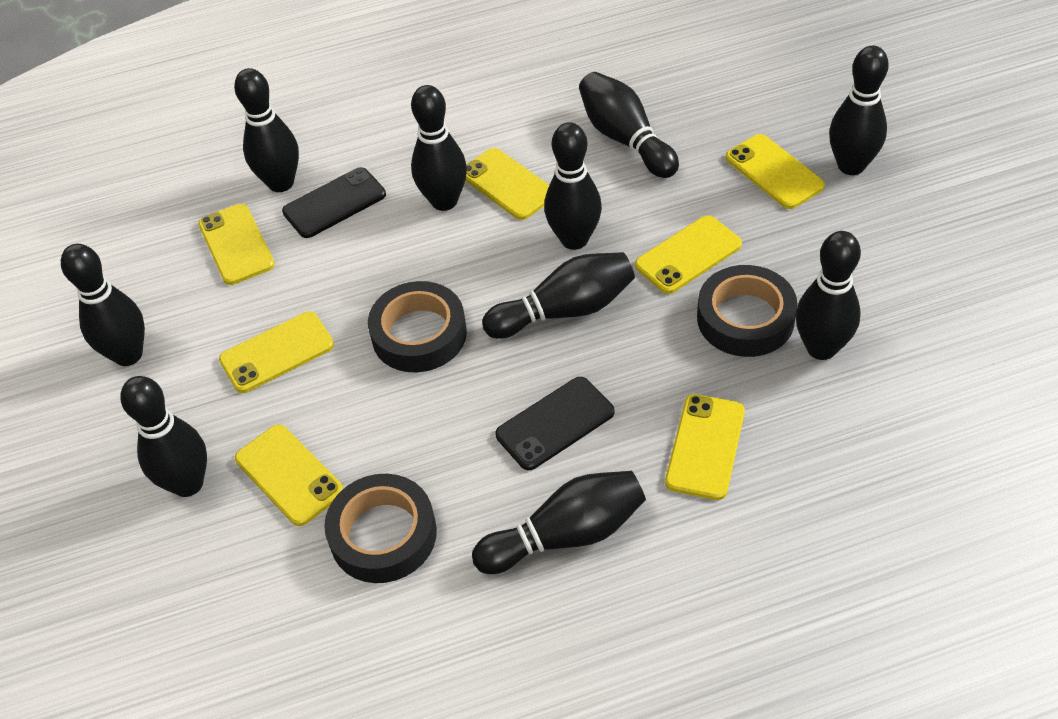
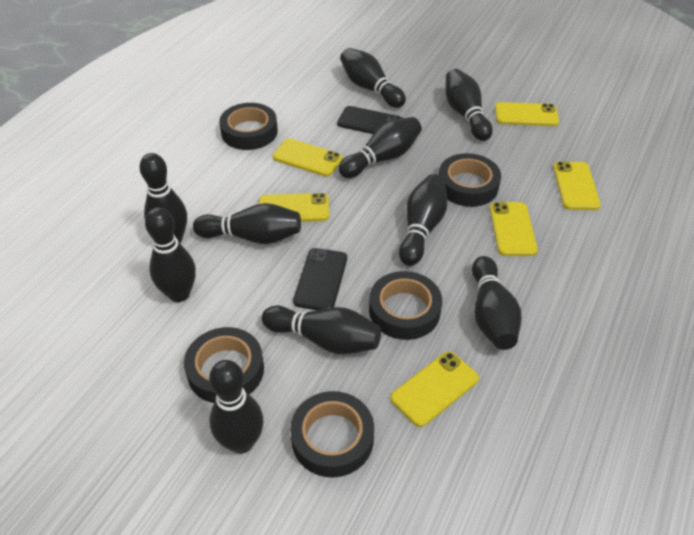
black tape: [324,474,437,583] [368,281,467,372] [697,265,798,357] = 3 -> [184,327,264,403] [219,103,278,150] [290,391,374,477] [369,271,442,340] [439,153,501,207] = 5
yellow phone: [198,204,275,285] [219,311,334,393] [235,424,344,526] [465,148,549,220] [635,215,742,294] [665,394,745,500] [725,134,825,209] = 7 -> [259,193,329,222] [272,138,342,177] [390,351,479,427] [490,202,538,256] [495,102,559,126] [553,161,601,210] = 6

